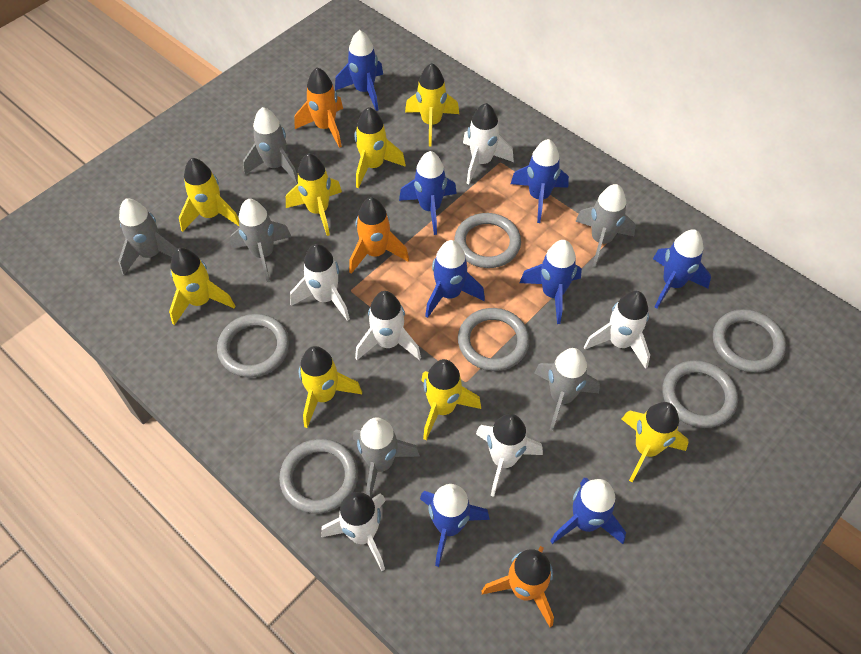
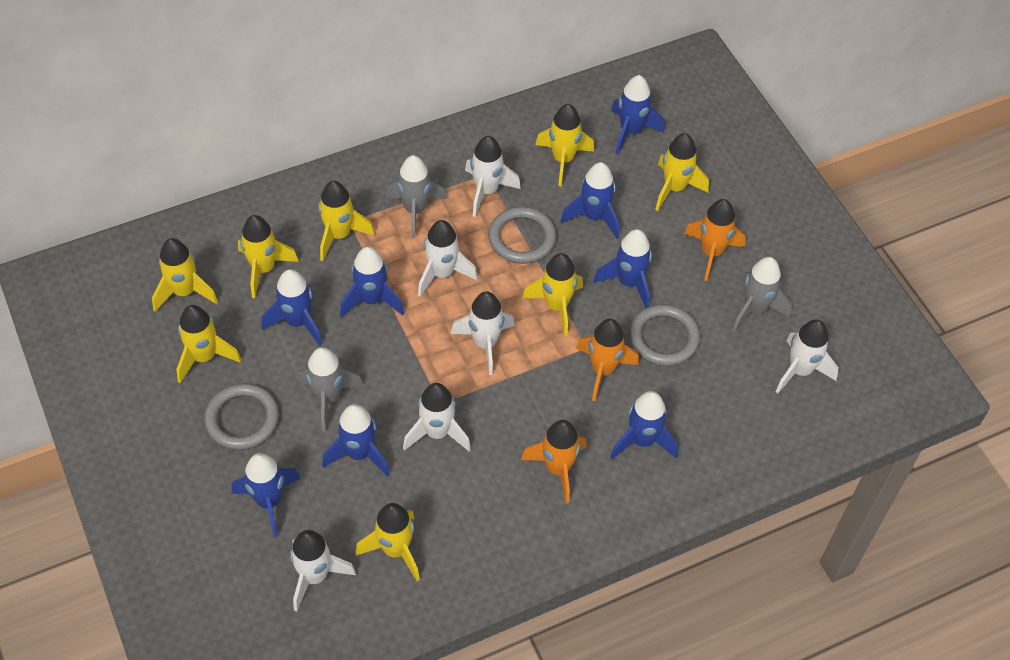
grey ring: [217,314,289,378] [279,439,358,514] [454,213,521,268] [458,308,530,371] [663,360,738,428] [713,309,786,373] = 6 -> [204,383,279,450] [488,207,556,264] [629,304,700,366] = 3
grey rocket: [118,199,177,275] [230,199,291,282] [243,107,298,183] [353,417,420,497] [534,348,600,431] [575,184,636,267] = 6 -> [297,347,364,432] [386,155,447,239] [732,257,792,333] = 3

